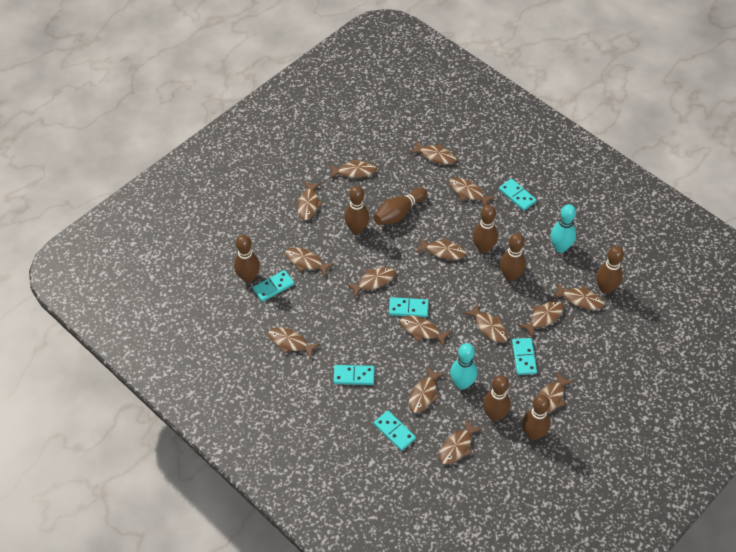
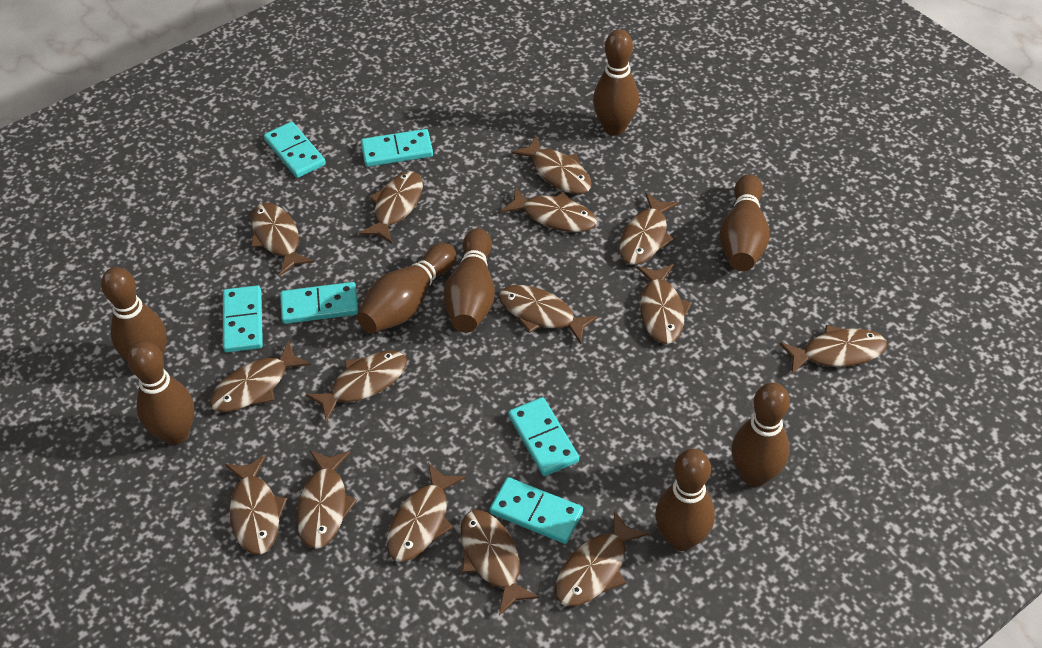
turquoise bowling pin: [450,343,477,390] [550,204,576,253] = 2 -> none = 0

